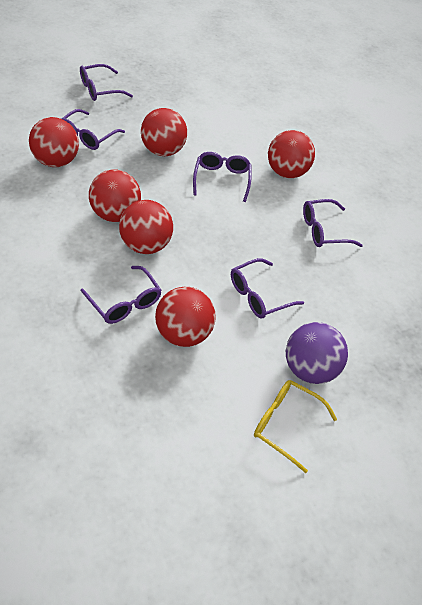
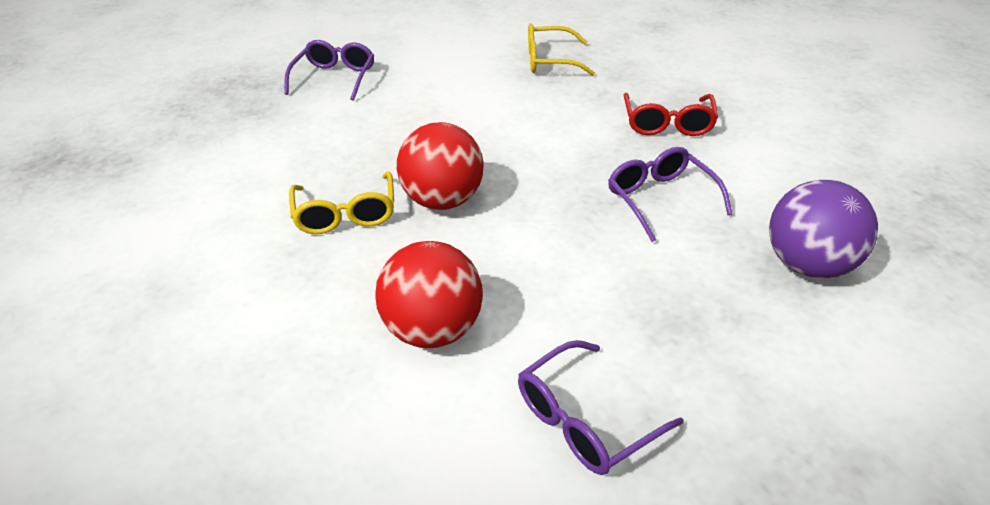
purple glasses: [62,109,125,150] [80,64,133,101] [81,266,161,324] [193,152,252,202] [231,258,304,319] [303,199,363,247] = 6 -> [284,40,374,101] [518,340,684,475] [608,147,733,242] = 3
red ball: [29,117,79,167] [89,169,141,222] [119,200,173,254] [141,108,187,156] [155,287,216,347] [268,130,315,178] = 6 -> [375,241,483,348] [397,122,484,210] = 2
red glasses: none = 0 -> [624,93,718,136] = 1
yellow glasses: [254,380,337,473] = 1 -> [289,172,394,234] [528,23,595,76] = 2

